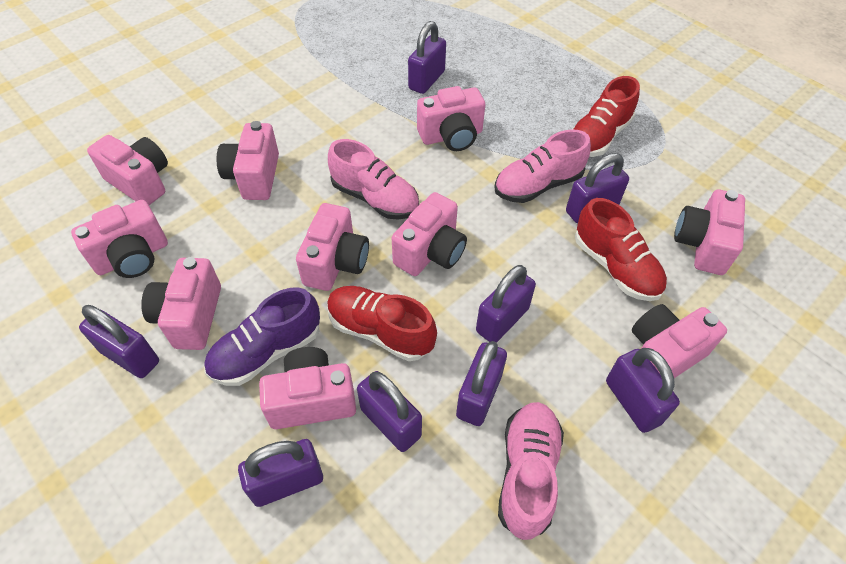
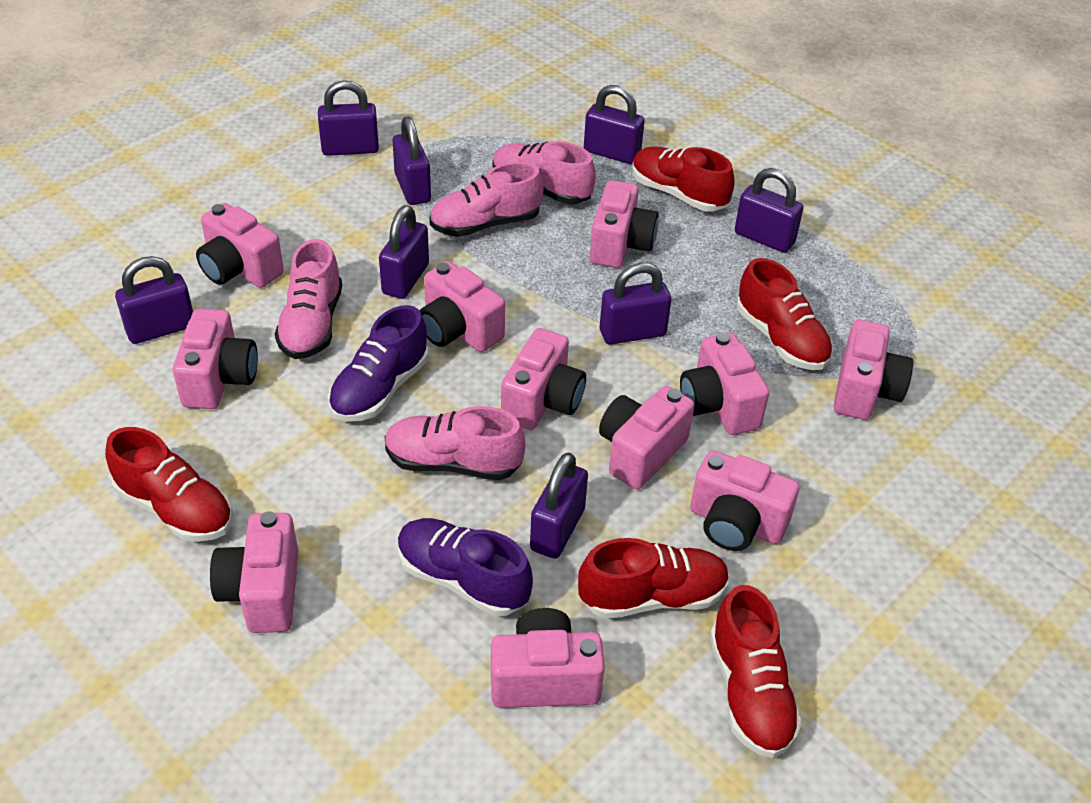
pink camera: [71,200,168,278] [87,135,168,205] [141,257,221,350] [217,121,279,200] [259,347,356,429] [296,203,369,291] [392,192,467,276] [417,86,485,151] [632,304,727,378] [674,190,745,275] = 10 -> [173,309,258,409] [196,203,284,288] [210,511,298,633] [419,261,505,352] [491,608,605,708] [501,328,586,430] [590,180,658,268] [599,386,694,489] [680,332,769,435] [690,450,799,551] [834,319,913,420] = 11
pink shoe: [328,139,419,220] [494,129,591,203] [498,402,564,540] = 3 -> [275,239,342,359] [385,406,525,480] [429,162,544,237] [493,141,596,204] = 4
purple shoe: [204,287,320,386] = 1 -> [328,305,428,422] [398,518,533,616] = 2
red shoe: [327,286,437,361] [572,76,640,157] [575,198,667,301] = 3 -> [105,427,233,542] [578,538,730,619] [632,147,735,212] [710,585,802,758] [737,258,833,370] = 5

